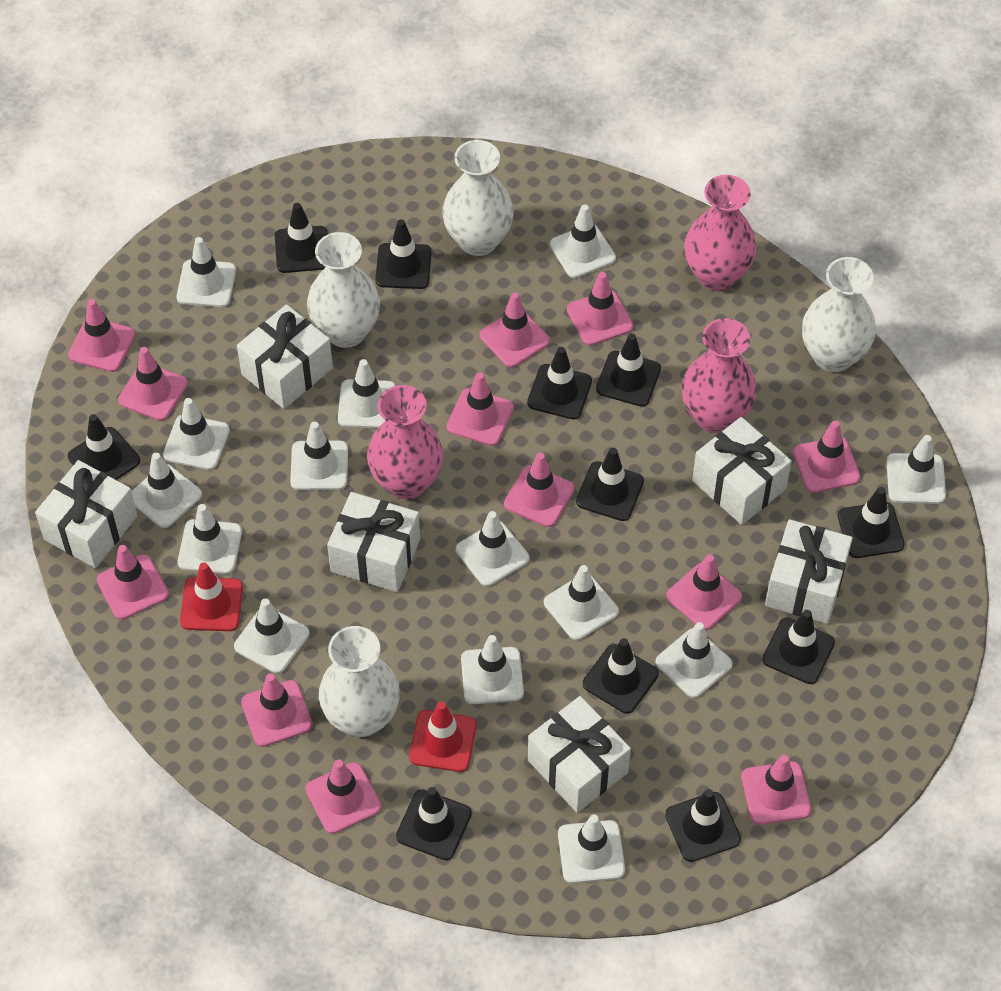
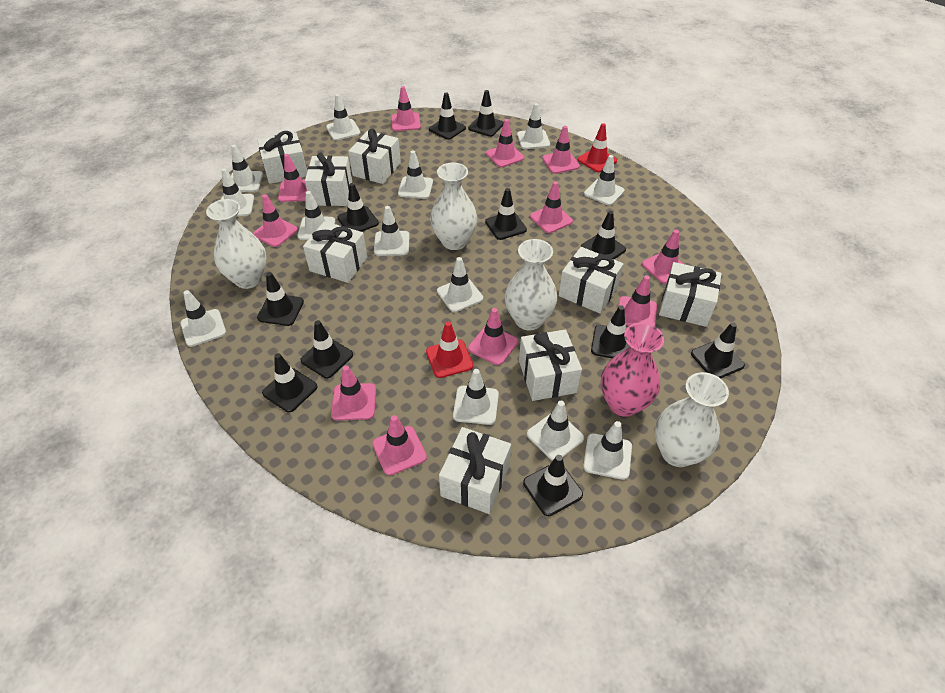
pink traffic cone: [68,299,136,372] [96,545,169,620] [118,347,188,421] [241,673,313,747] [305,760,382,834] [447,372,514,446] [480,292,550,367] [504,453,575,527] [567,272,633,345] [666,554,742,630] [741,755,811,825] [793,421,861,493] = 12 -> [253,194,298,247] [278,154,307,202] [331,365,376,421] [372,415,427,475] [391,86,421,131] [468,308,518,365] [486,119,524,167] [530,181,573,233] [542,126,580,174] [618,275,657,326] [642,230,683,284] = 11
pink vase: [367,385,443,499] [682,318,757,433] [684,175,757,291] = 3 -> [601,322,664,417] = 1
white gift: [35,460,138,568] [237,304,333,409] [327,492,420,592] [528,696,631,813] [692,417,792,525] [765,519,853,624] = 6 -> [257,131,307,184] [303,221,367,283] [305,153,352,206] [348,129,401,184] [439,427,511,514] [519,329,582,401] [559,247,623,314] [659,262,722,327] = 8
white traffic cone: [131,452,202,528] [163,398,230,470] [177,237,236,307] [178,504,242,574] [234,598,309,673] [290,421,348,490] [338,359,396,428] [456,511,529,586] [461,635,524,704] [544,565,619,640] [550,204,616,278] [558,815,625,883] [655,622,733,698] [886,435,946,504] = 14 -> [181,290,226,347] [221,168,254,216] [231,145,263,192] [297,191,335,240] [326,94,360,140] [374,206,409,256] [398,150,433,199] [437,257,483,312] [453,369,499,425] [517,103,550,149] [527,401,584,461] [583,421,632,480] [584,155,625,206] = 13

